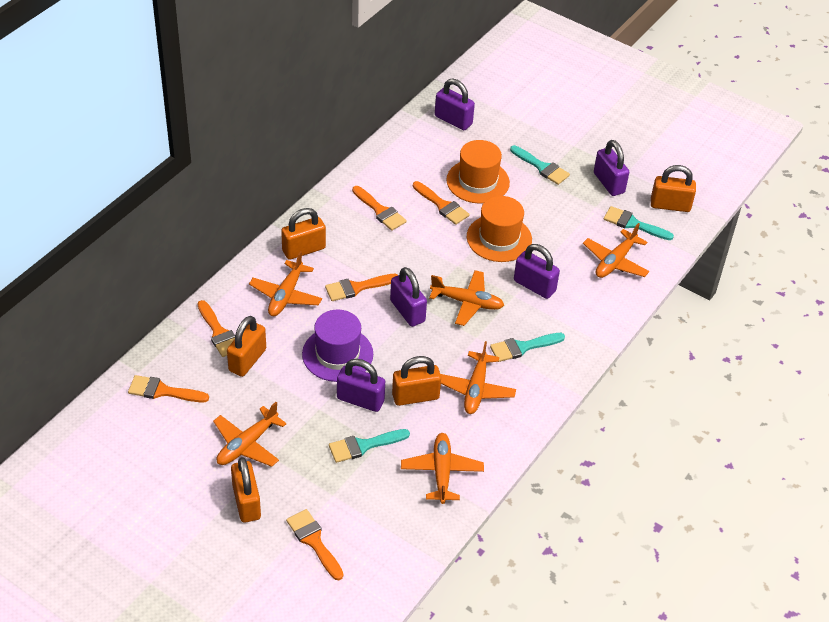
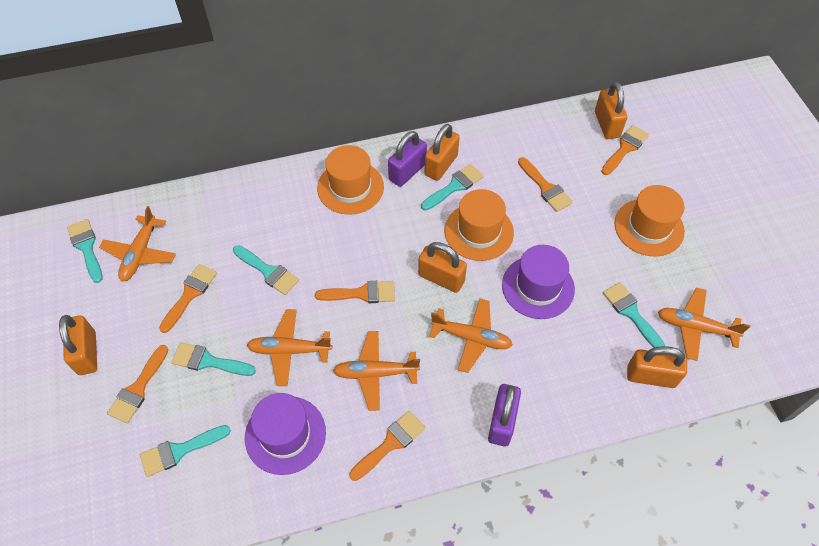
orange hat: [446,140,510,204] [467,196,532,262] = 2 -> [317,145,384,215] [445,189,514,261] [614,185,685,257] = 3
orange plane: [213,402,287,467] [249,251,322,316] [401,433,484,504] [429,270,504,326] [440,341,516,414] [583,223,649,278] = 6 -> [99,206,176,281] [247,309,332,386] [333,331,420,411] [429,299,513,373] [658,287,750,361] = 5
purple hat: [302,310,373,382] = 1 -> [245,393,326,475] [502,245,575,319] = 2
purple padlock: [337,359,385,412] [390,267,427,327] [435,79,475,130] [514,244,560,299] [594,140,629,196] = 5 -> [388,131,427,187] [488,384,521,447] = 2
turquoise brush: [329,429,410,463] [490,333,565,362] [510,145,570,185] [604,206,674,240] = 4 -> [67,219,103,283] [140,425,231,477] [171,342,256,376] [233,245,299,295] [421,164,484,210] [603,282,665,348] = 6

